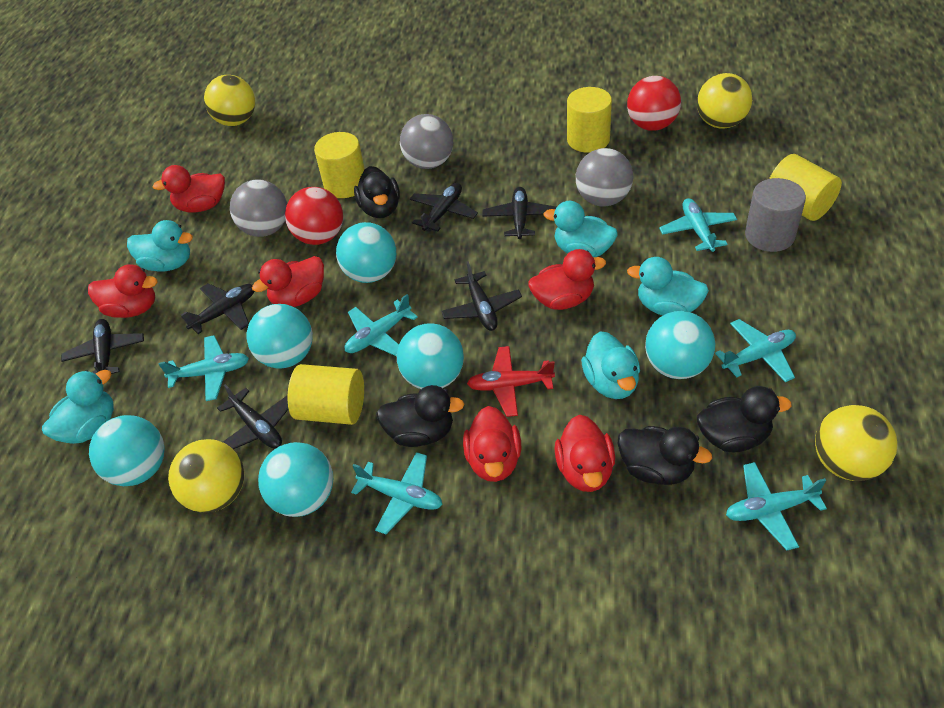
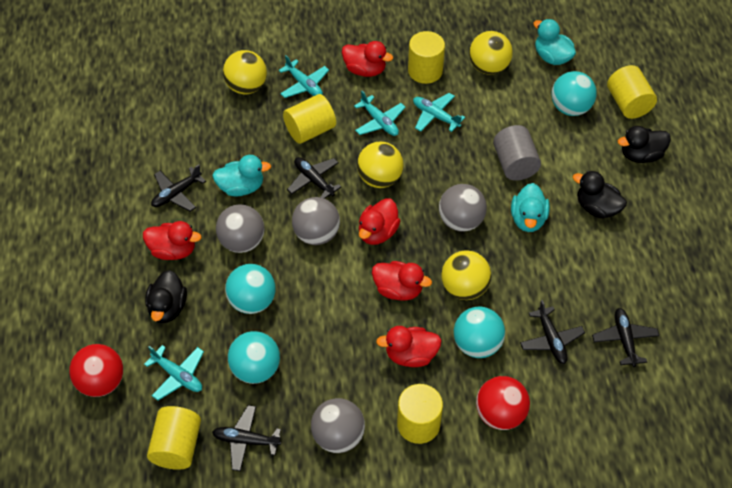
black duck: [354,166,400,218] [376,385,465,447] [617,426,712,485] [697,386,792,452] = 4 -> [145,270,187,323] [573,171,627,219] [618,126,671,163] = 3
black plane: [61,319,144,374] [181,283,255,334] [217,384,289,449] [410,183,478,232] [441,261,522,331] [482,187,557,239] = 6 -> [151,164,206,212] [212,405,281,472] [287,157,341,199] [520,300,585,364] [592,308,659,367] = 5
grey ball: [230,179,287,237] [400,114,453,169] [576,148,633,207] = 3 -> [216,205,265,253] [292,197,340,245] [311,398,365,453] [439,184,487,232] = 4
red duck: [88,264,157,318] [153,165,225,213] [252,256,324,307] [463,406,521,482] [528,249,606,310] [555,415,615,492] = 6 -> [143,221,202,260] [342,41,393,77] [359,198,400,245] [372,261,432,301] [376,326,442,367] = 5
red plane: [467,346,555,417] = 1 -> none = 0
turquoise ball: [89,415,165,486] [247,304,313,369] [258,442,333,517] [336,222,396,283] [397,323,464,389] [645,311,715,379] = 6 -> [225,264,276,314] [228,331,280,384] [454,307,505,358] [551,71,597,116] = 4
turquoise duck: [42,370,114,444] [127,220,193,271] [544,201,618,257] [581,331,640,399] [627,257,709,315] = 5 -> [212,155,271,197] [511,183,550,232] [533,19,576,65] = 3
turquoise plane: [158,335,249,401] [345,294,418,356] [351,452,443,534] [659,198,737,252] [715,319,796,382] [726,462,827,550] = 6 -> [144,345,204,401] [279,55,329,98] [354,91,406,136] [413,93,465,132] = 4
yellow cylinder: [288,364,364,425] [314,132,365,198] [567,87,612,153] [769,154,842,221] = 4 -> [147,406,201,470] [283,94,336,144] [397,384,443,444] [408,31,445,84] [607,65,657,119] = 5

